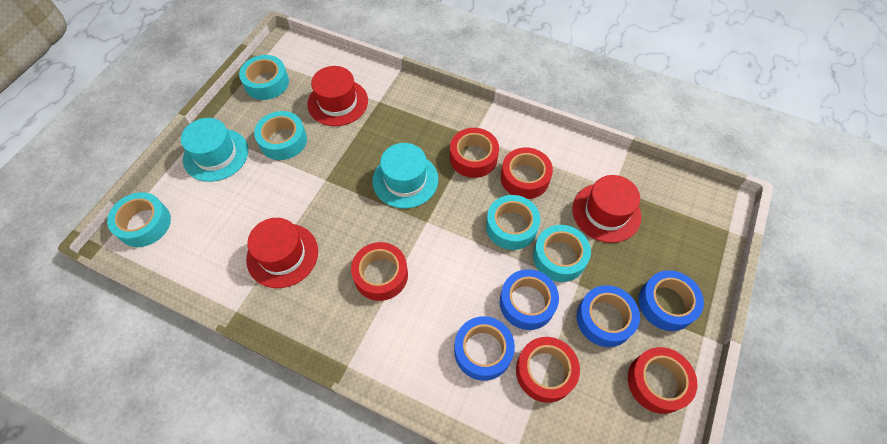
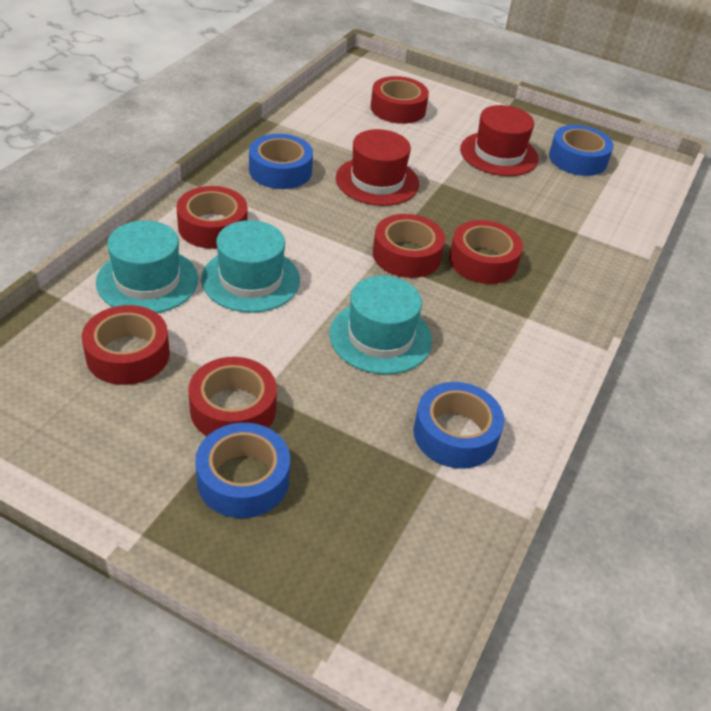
red hat: [246,218,318,288] [307,66,368,126] [572,175,641,243] = 3 -> [336,129,419,206] [460,105,538,176] = 2
red tape: [351,242,408,301] [450,128,499,178] [501,147,553,199] [516,337,580,403] [628,347,697,414] = 5 -> [82,305,170,385] [176,186,248,249] [188,357,277,436] [371,76,429,124] [373,214,445,278] [449,220,523,284] = 6
turquoise hat: [181,118,248,182] [372,143,438,208] = 2 -> [96,220,198,313] [201,220,300,313] [329,276,432,374] = 3
turquoise tape: [107,192,171,247] [239,55,289,100] [254,111,307,160] [486,195,540,250] [533,225,591,282] = 5 -> none = 0

